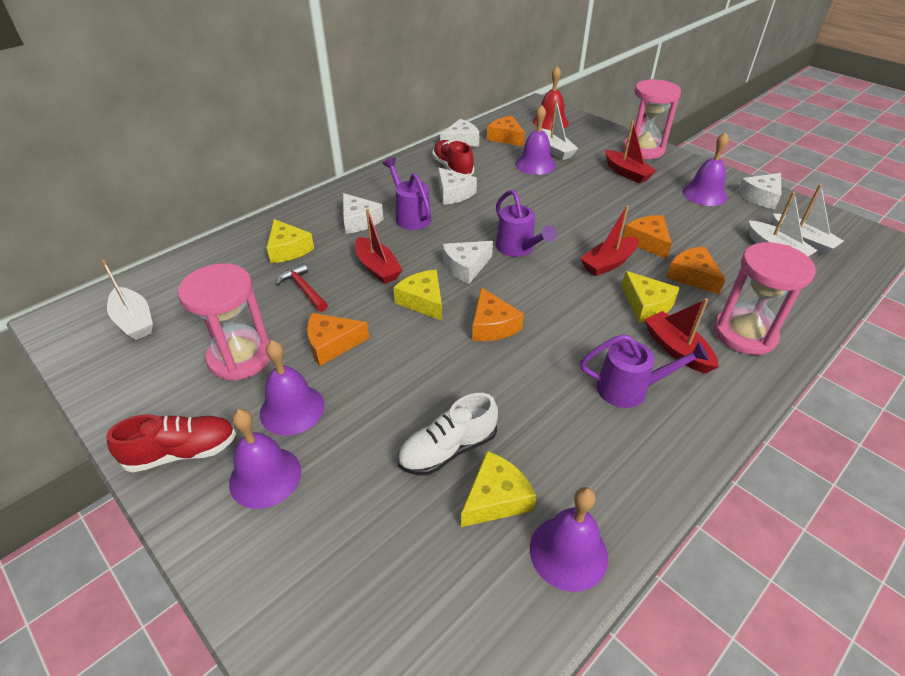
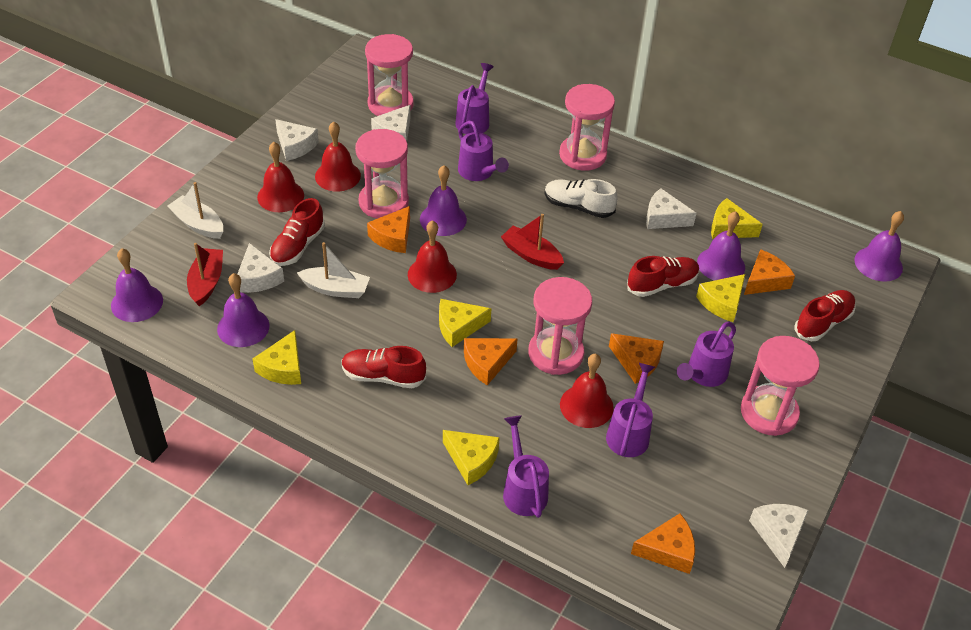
pink hourglass: [178,263,270,381] [623,79,681,159] [714,242,816,355] = 3 -> [355,129,409,219] [365,34,414,116] [528,277,592,375] [559,84,615,171] [741,336,820,436] = 5
purple watering can: [383,158,431,230] [496,190,556,257] [580,334,709,408] = 3 -> [455,63,494,134] [458,121,509,181] [503,416,549,518] [606,363,655,457] [677,322,736,387] = 5
red bell: [533,66,569,130] = 1 -> [257,142,304,212] [315,121,361,192] [408,220,457,293] [560,354,614,428] = 4
red boat: [355,209,403,284] [580,206,638,276] [605,120,657,184] [644,298,719,373] = 4 -> [187,243,223,306] [501,214,564,270] = 2
red hammer: [277,263,328,312] = 1 -> none = 0
red shoe: [106,414,236,473] [432,140,474,176] = 2 -> [269,198,325,266] [342,346,426,388] [627,256,700,297] [794,290,856,341] = 4
white boat: [101,260,153,340] [542,100,578,160] [749,192,818,257] [773,184,844,255] = 4 -> [167,182,223,239] [297,242,370,298] = 2
yellow cheese: [267,219,314,263] [393,270,442,321] [461,451,536,527] [622,271,680,322] = 4 -> [253,330,301,385] [439,299,491,347] [443,430,500,485] [696,274,745,322] [711,198,763,239] = 5

